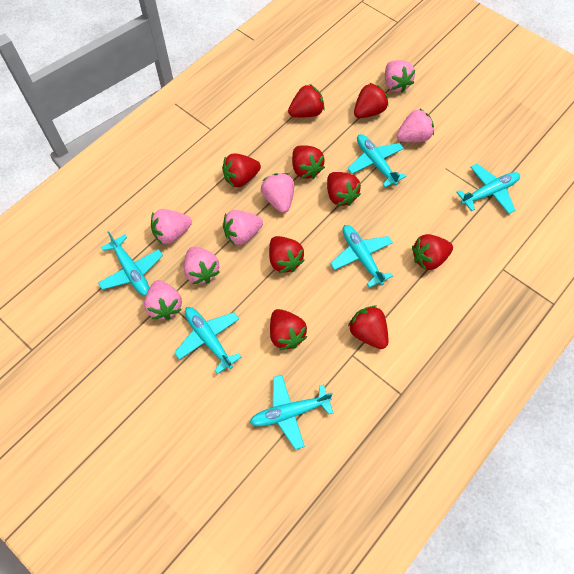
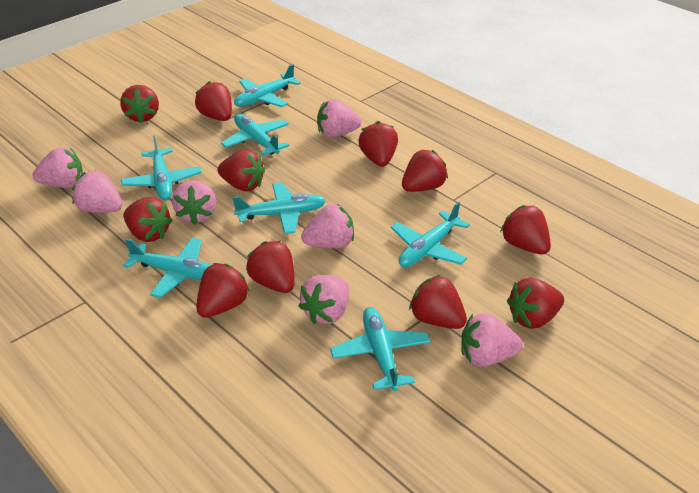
red strawberry: [222,153,261,187] [269,236,305,273] [270,309,307,350] [288,84,325,117] [292,145,325,179] [327,172,361,206] [348,306,388,349] [354,83,388,118] [412,234,453,271] = 9 -> [120,85,159,123] [123,197,173,242] [195,81,232,121] [196,263,250,318] [217,149,265,191] [246,241,295,293] [358,121,398,167] [402,150,448,192] [409,275,467,329] [500,205,551,254] [507,278,564,329] = 11
turquoise plane: [98,231,163,296] [174,307,241,374] [250,375,333,450] [330,225,393,288] [347,134,406,187] [456,164,520,214] = 6 -> [121,135,202,201] [123,237,211,298] [221,114,289,156] [232,182,326,234] [234,64,301,107] [330,307,430,391] [391,202,470,267] = 7

